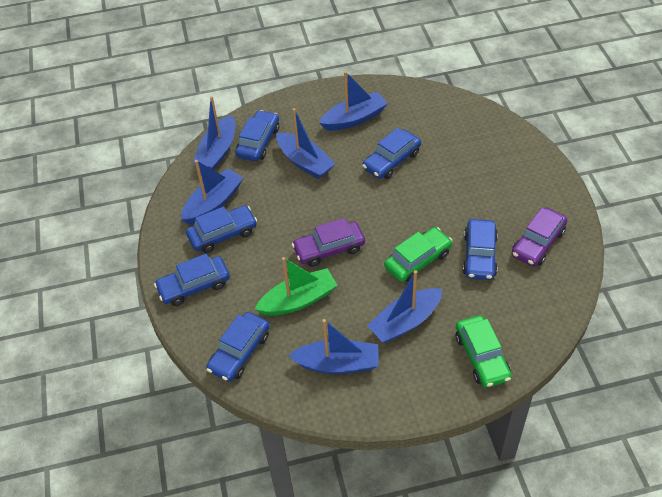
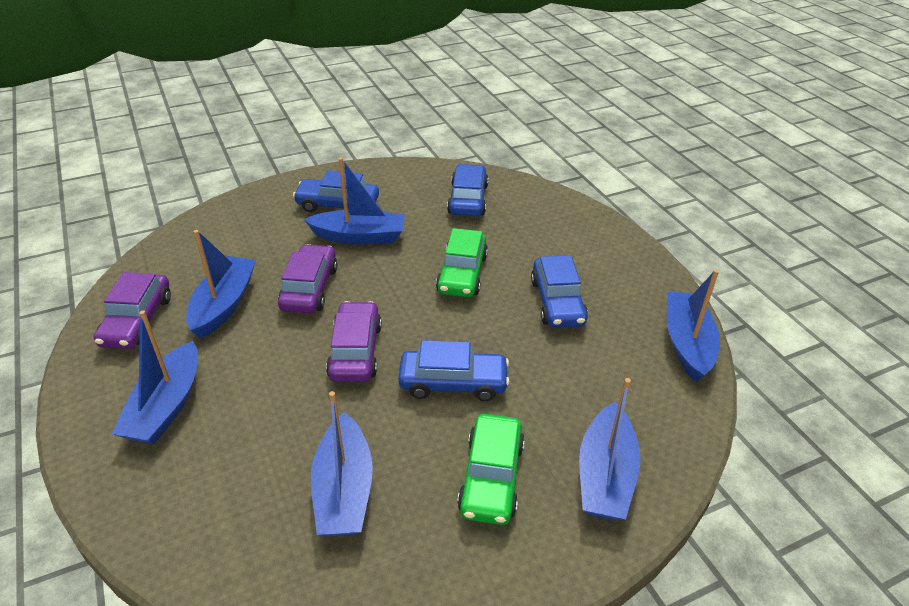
blue car: [154,254,230,306] [186,205,257,253] [206,312,270,382] [235,110,279,161] [362,128,421,179] [463,219,498,280] = 6 -> [293,170,379,212] [398,340,510,401] [447,164,488,217] [531,255,588,328] = 4
green boat: [255,257,338,316] = 1 -> none = 0
purple car: [292,218,365,267] [512,208,567,267] = 2 -> [94,272,171,349] [278,244,337,314] [326,301,382,382] = 3

